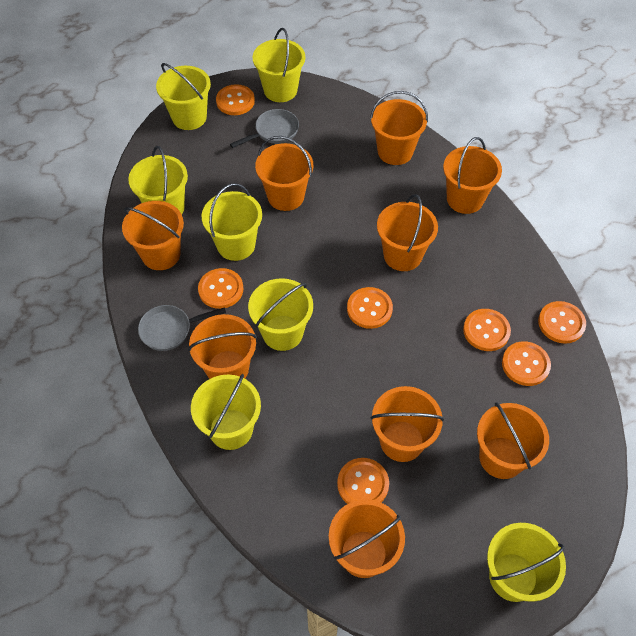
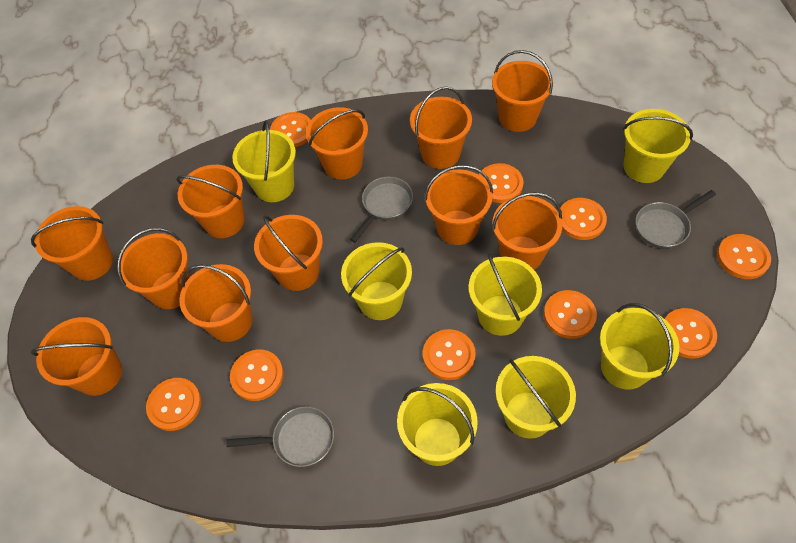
grey pan: [138,305,226,351] [230,109,299,148] = 2 -> [226,406,334,467] [350,177,413,243] [635,190,716,249] = 3
orange bucket: [122,201,184,270] [188,314,257,379] [255,136,313,211] [329,499,405,578] [370,91,428,165] [370,386,444,462] [377,194,438,271] [443,137,502,214] [477,402,549,479] = 9 -> [31,206,113,281] [31,317,122,396] [117,228,191,309] [176,165,245,238] [179,264,252,342] [254,215,323,291] [306,107,368,180] [410,87,472,169] [424,165,493,245] [492,50,553,132] [492,192,562,270] = 11
orange button: [198,268,243,309] [216,84,255,115] [337,458,389,504] [347,287,393,329] [463,309,511,351] [502,341,551,386] [538,301,586,344] = 7 -> [146,378,201,431] [230,349,284,401] [270,112,311,147] [423,329,476,380] [479,163,524,203] [544,290,597,339] [560,198,607,240] [665,308,717,359] [717,234,771,279] = 9

